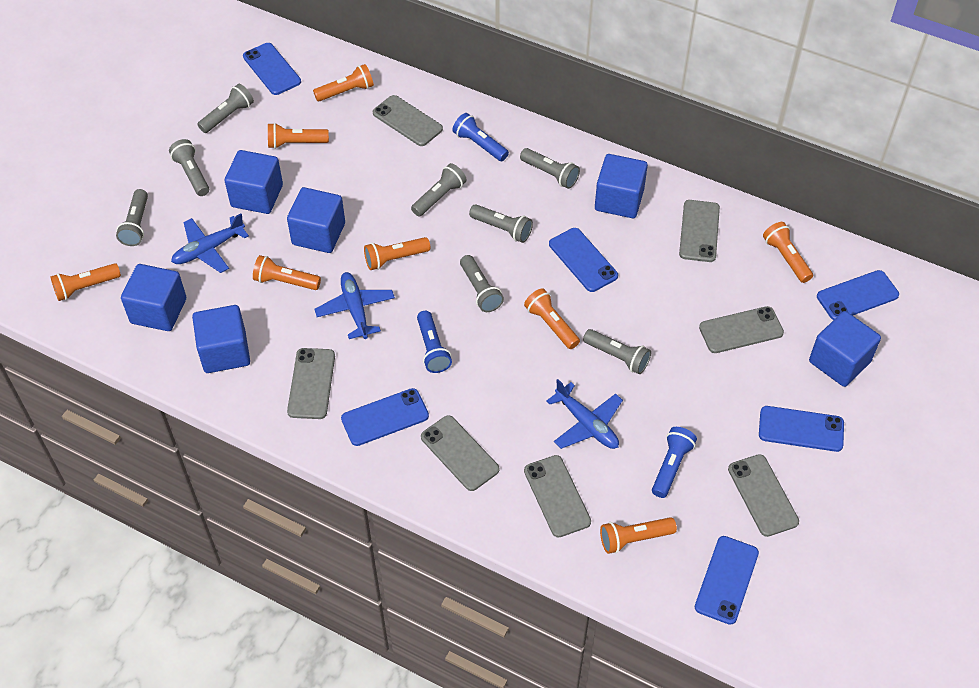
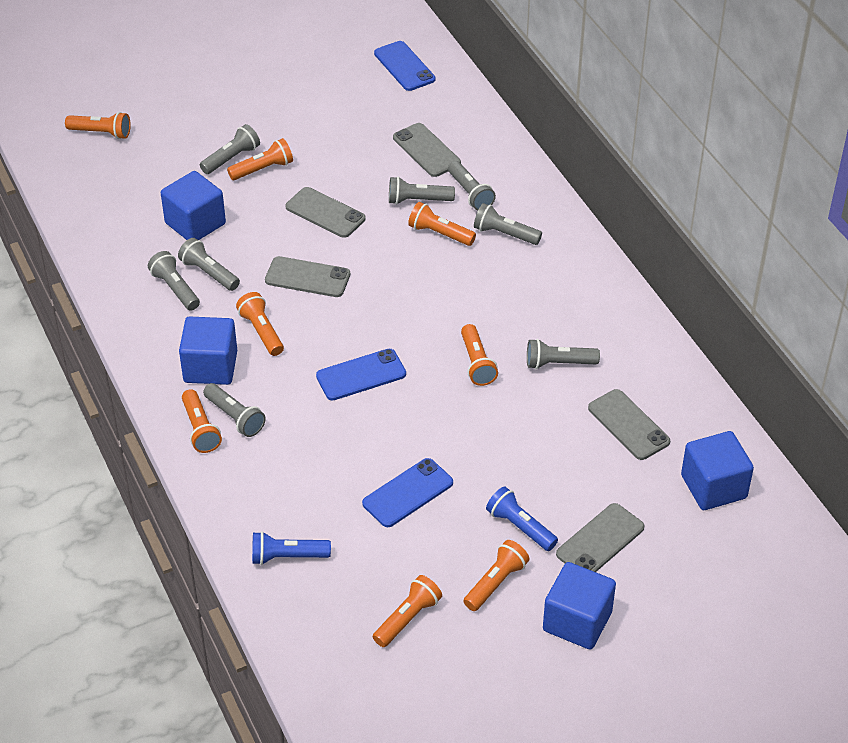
blue cube: [121,264,186,331] [192,305,250,373] [225,150,283,214] [287,187,345,253] [595,154,648,218] [809,311,881,387] = 6 -> [161,171,226,240] [179,316,237,385] [543,562,616,649] [681,431,754,510] = 4
blue flashlight: [417,311,452,373] [452,113,509,161] [652,427,697,498] = 3 -> [252,531,331,565] [486,486,558,551] = 2
blue phone: [243,43,301,95] [341,388,429,446] [549,228,618,292] [695,536,759,625] [759,406,844,452] [817,270,899,320] = 6 -> [316,349,406,400] [362,458,453,527] [374,41,435,91] = 3
blue plane: [171,214,249,273] [314,272,395,339] [546,379,623,449] = 3 -> none = 0
grey phone: [287,348,335,419] [373,95,443,146] [421,415,500,491] [524,455,591,538] [679,200,720,262] [699,306,784,353] [728,454,799,537] = 7 -> [265,256,350,297] [285,187,366,238] [393,123,461,177] [556,503,645,572] [588,389,670,460] = 5

